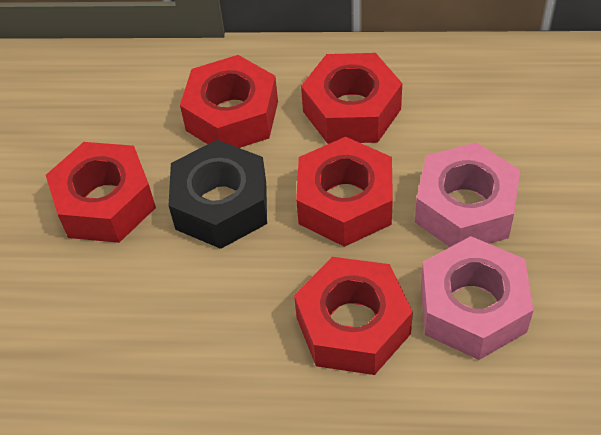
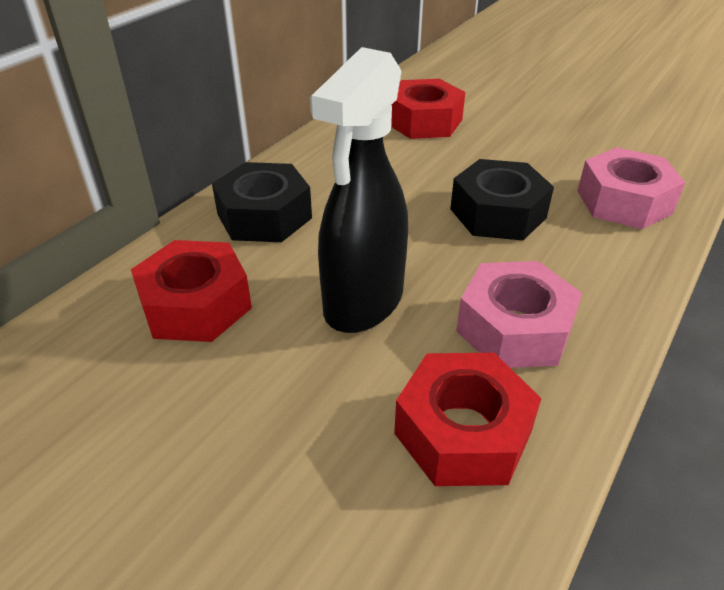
black nut: [168,140,267,249] = 1 -> [212,162,312,242] [450,159,554,241] = 2
black spray bottle: none = 0 -> [310,47,408,333] = 1
red nut: [46,142,156,243] [180,55,278,148] [294,257,413,375] [296,137,393,247] [301,53,402,144] = 5 -> [131,240,252,342] [391,79,465,139] [394,353,541,486] = 3

